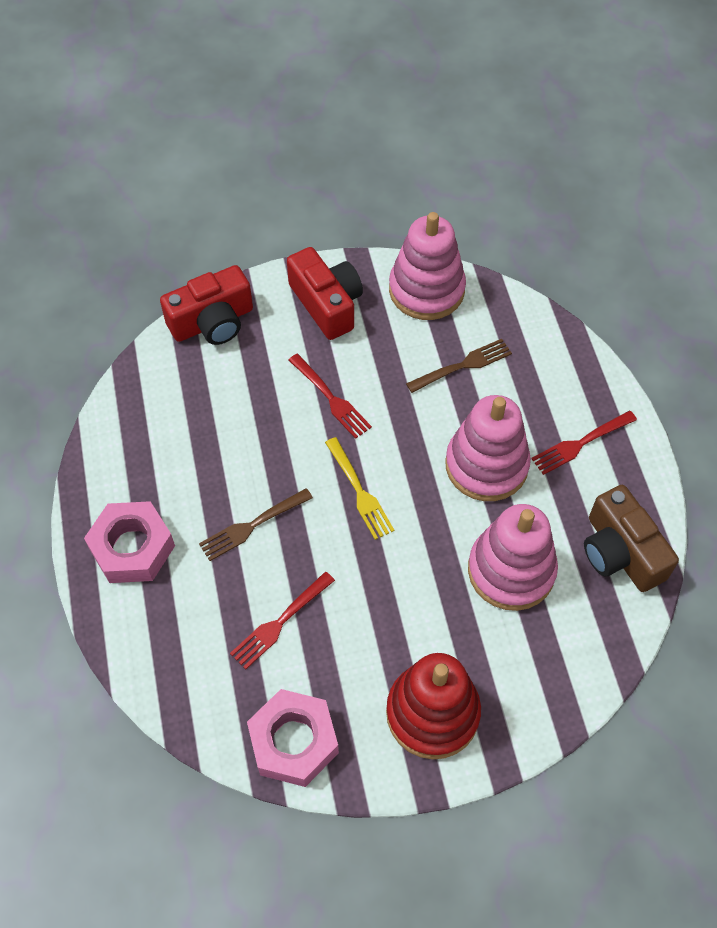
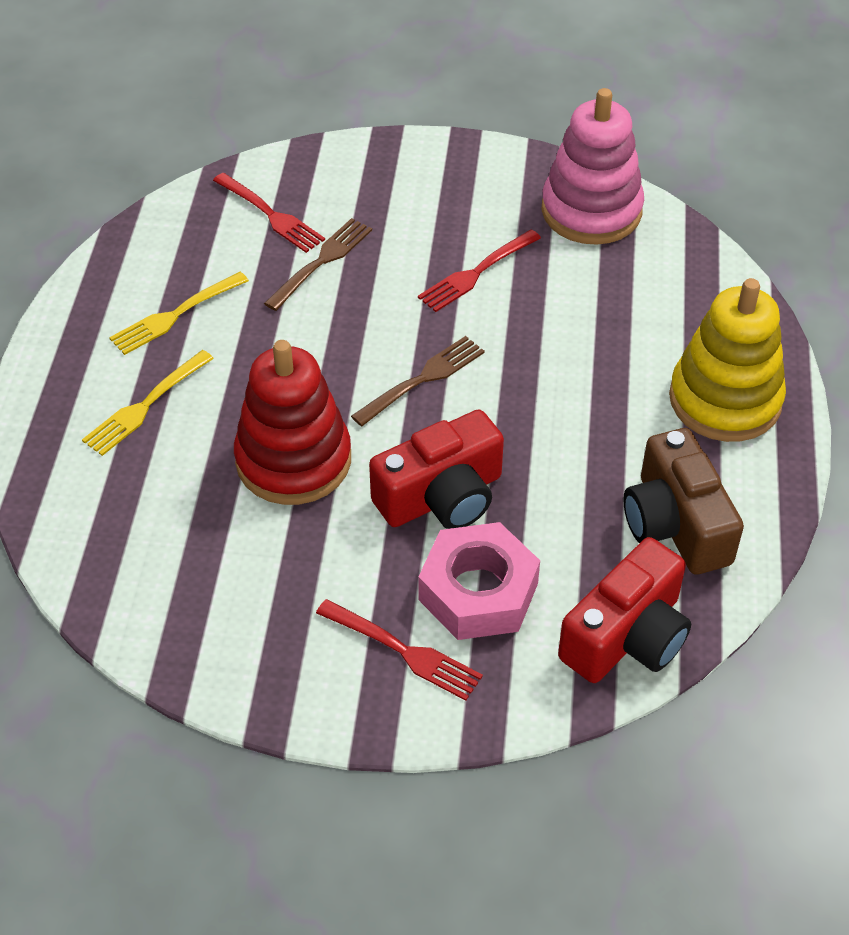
pink nut: [84,501,175,583] [247,689,339,787] = 2 -> [418,522,540,640] = 1
pink stacking toy: [389,212,466,320] [445,395,531,501] [468,504,558,611] = 3 -> [541,88,644,245] = 1
yellow fork: [325,437,394,540] = 1 -> [82,350,214,456] [109,272,249,355] = 2
yellow stacking toy: none = 0 -> [669,278,786,442] = 1

